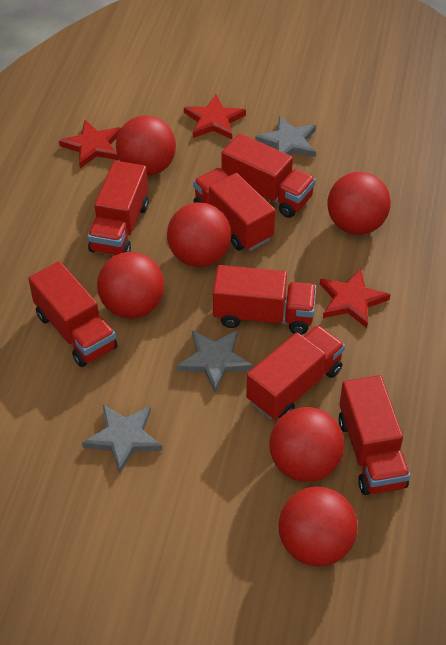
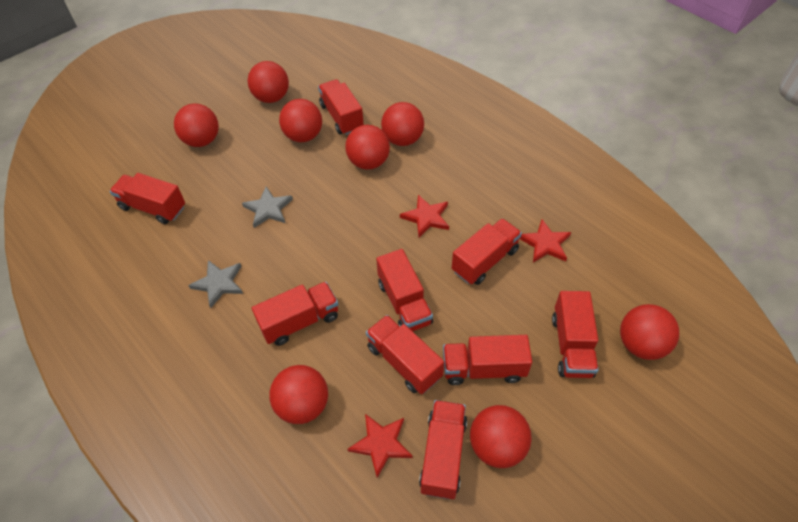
grey star: [82,405,163,473] [177,330,253,392] [255,116,316,157] = 3 -> [188,260,243,308] [242,187,293,228] = 2
red ball: [97,252,164,319] [116,115,176,176] [167,203,231,267] [269,407,345,482] [278,486,358,567] [327,172,391,235] = 6 -> [174,103,219,147] [247,61,289,103] [269,365,328,424] [279,99,322,142] [345,125,390,170] [381,102,424,146] [470,405,532,468] [620,304,679,360] = 8
red truck: [28,261,117,367] [88,161,149,255] [193,168,276,251] [213,265,316,335] [222,134,316,218] [246,325,345,419] [338,375,410,495] = 7 -> [110,173,185,224] [252,282,338,346] [318,79,364,135] [366,315,444,394] [376,249,433,331] [419,400,467,499] [443,335,532,385] [452,218,522,285] [552,291,599,378] = 9

